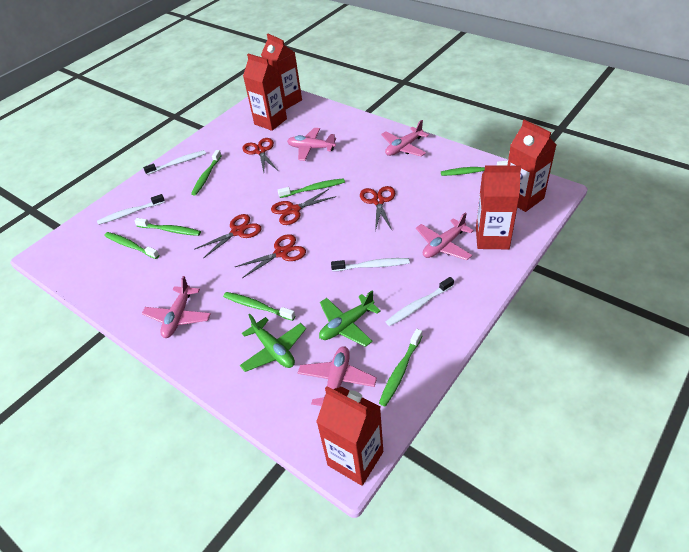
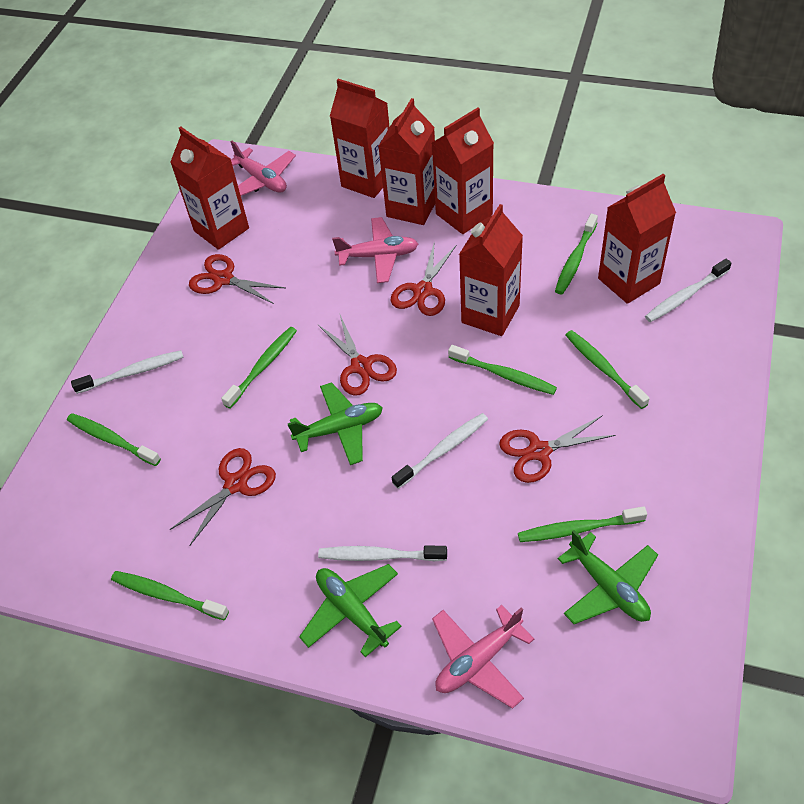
green plane: [240,313,306,372] [319,290,381,347] = 2 -> [288,382,383,465] [299,564,402,657] [558,530,658,624] = 3
pink plane: [142,276,211,338] [287,128,336,161] [298,346,377,406] [381,120,429,156] [416,212,474,260] = 5 -> [230,141,296,196] [332,217,418,283] [432,605,534,709] = 3
red carton: [243,54,287,131] [261,34,302,110] [316,386,383,486] [476,165,521,249] [508,119,557,212] = 5 -> [170,127,249,250] [330,79,389,198] [378,98,435,225] [432,107,494,234] [459,204,523,336] [598,174,676,304] = 6

